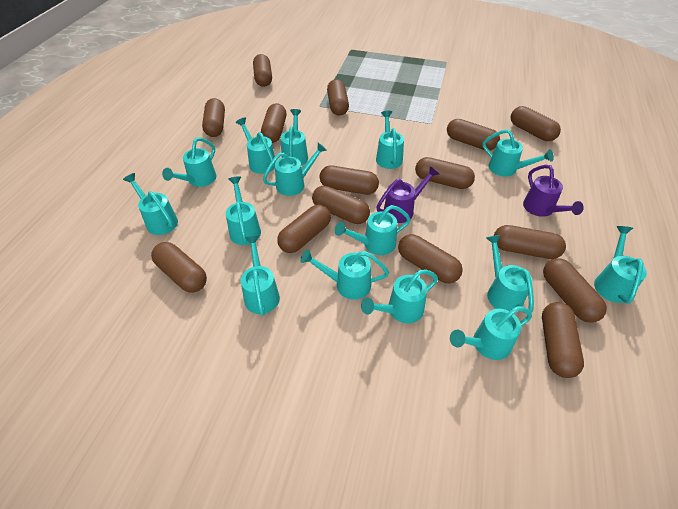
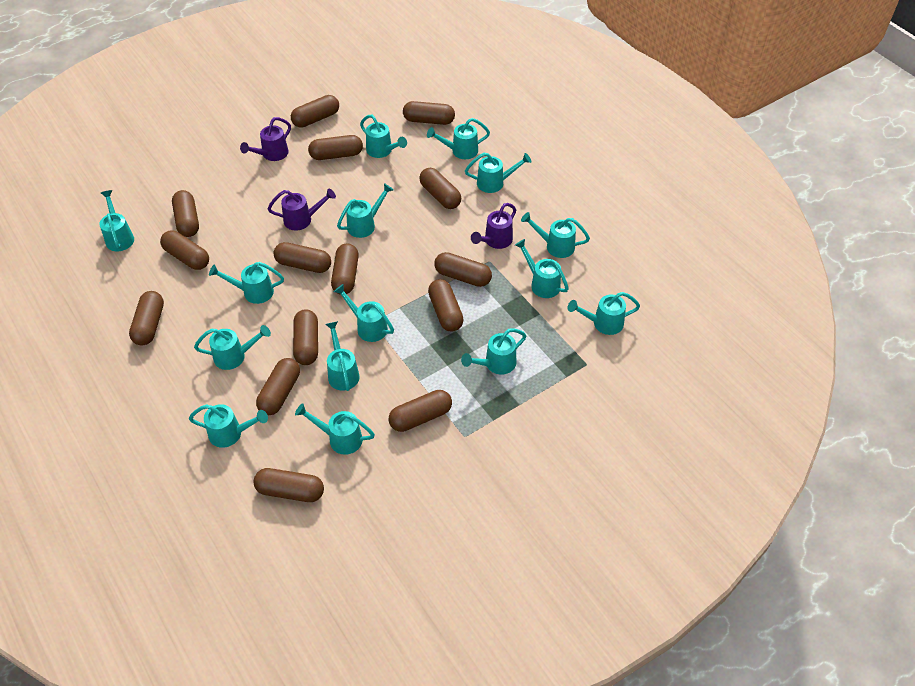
purple watering can: [376,166,439,223] [523,165,584,217] = 2 -> [240,117,291,161] [268,189,336,230] [471,203,516,249] = 3

